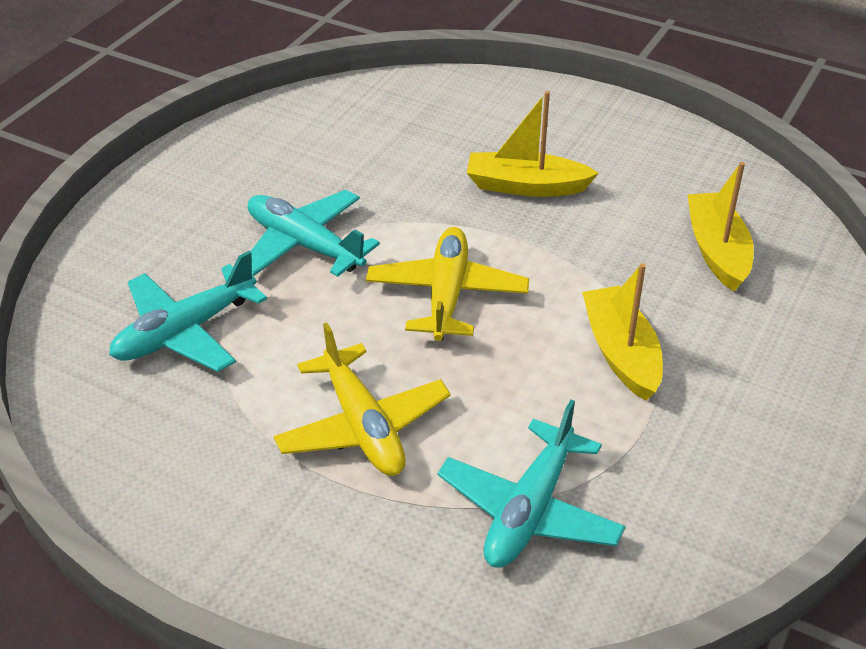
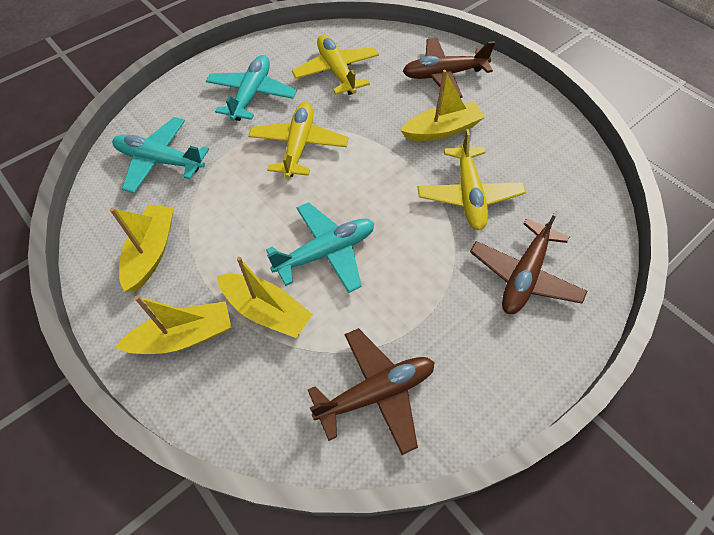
brown plane: none = 0 -> [308,328,435,455] [403,38,495,98] [470,210,587,314] = 3
yellow boat: [467,91,599,197] [582,263,663,401] [687,162,754,292] = 3 -> [110,204,174,292] [115,295,231,354] [217,257,313,338] [400,70,485,141] = 4
yellow plane: [274,323,451,476] [366,227,529,341] = 2 -> [248,102,349,178] [292,34,379,95] [418,129,526,230] = 3

